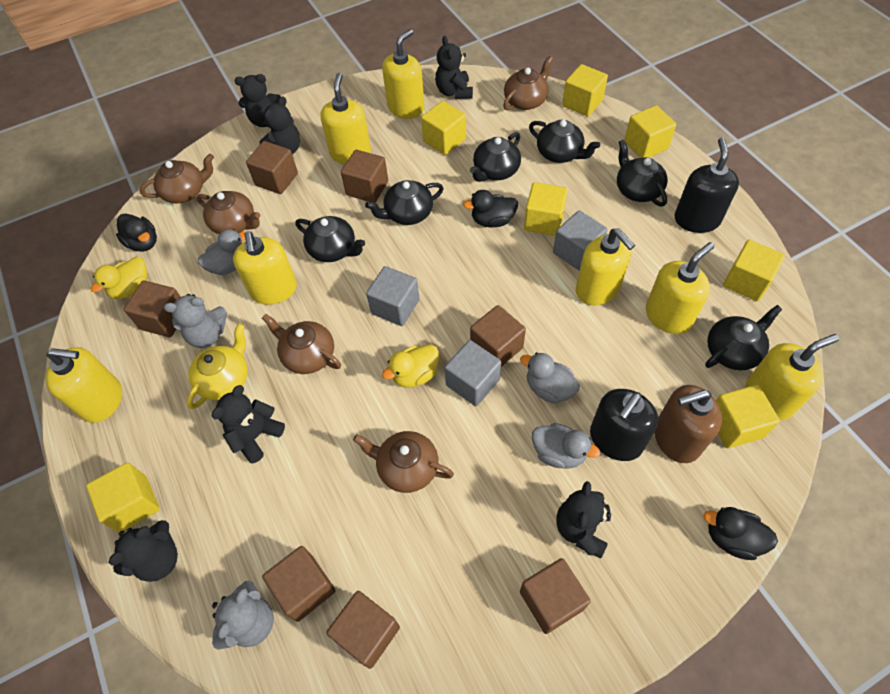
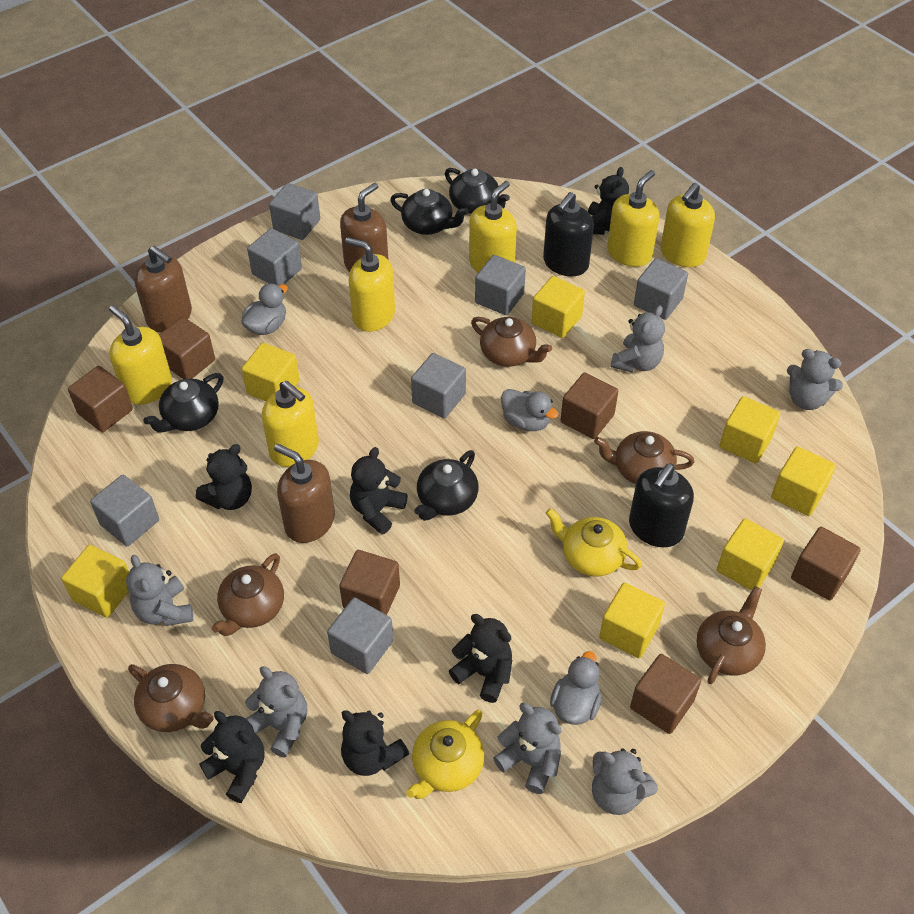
black duck: [116,213,157,252] [463,190,518,228] [703,507,778,560] = 3 -> none = 0
black teapot: [296,216,365,262] [365,180,444,225] [470,132,521,182] [529,120,600,163] [617,139,668,207] [705,305,782,370] = 6 -> [143,373,223,432] [390,189,469,235] [414,450,479,521] [445,168,510,214] = 4
brown cube: [124,280,180,337] [246,141,298,194] [262,546,336,622] [326,591,400,669] [341,150,388,203] [470,305,526,367] [520,558,591,634] = 7 -> [68,366,133,432] [159,317,215,379] [339,550,400,615] [561,372,618,439] [630,654,701,734] [791,527,861,601] = 6
brown soap dispenser: [655,385,722,463] = 1 -> [135,246,192,332] [274,443,335,543] [340,182,388,272] = 3
grey cube: [366,266,420,326] [444,340,501,406] [553,210,607,271] = 3 -> [90,475,159,546] [247,228,302,285] [269,183,320,240] [327,598,394,674] [411,353,466,418] [475,255,526,315] [634,258,688,320] = 7
grey teddy bear: [164,294,227,348] [212,580,274,650] = 2 -> [126,555,193,626] [245,666,308,758] [493,703,562,794] [592,748,658,815] [610,305,665,373] [787,349,843,410] = 6
yellow duck: [91,257,147,299] [382,344,439,388] = 2 -> none = 0
yellow soap dispenser: [46,347,122,423] [233,231,297,305] [321,73,371,164] [382,29,425,119] [576,228,635,305] [646,242,714,334] [746,334,839,420] = 7 -> [109,305,172,405] [262,381,319,467] [345,237,395,332] [469,181,517,273] [607,170,660,267] [660,183,715,267] = 6
yellow teapot: [187,324,248,409] = 1 -> [406,710,484,799] [546,508,642,577] = 2

